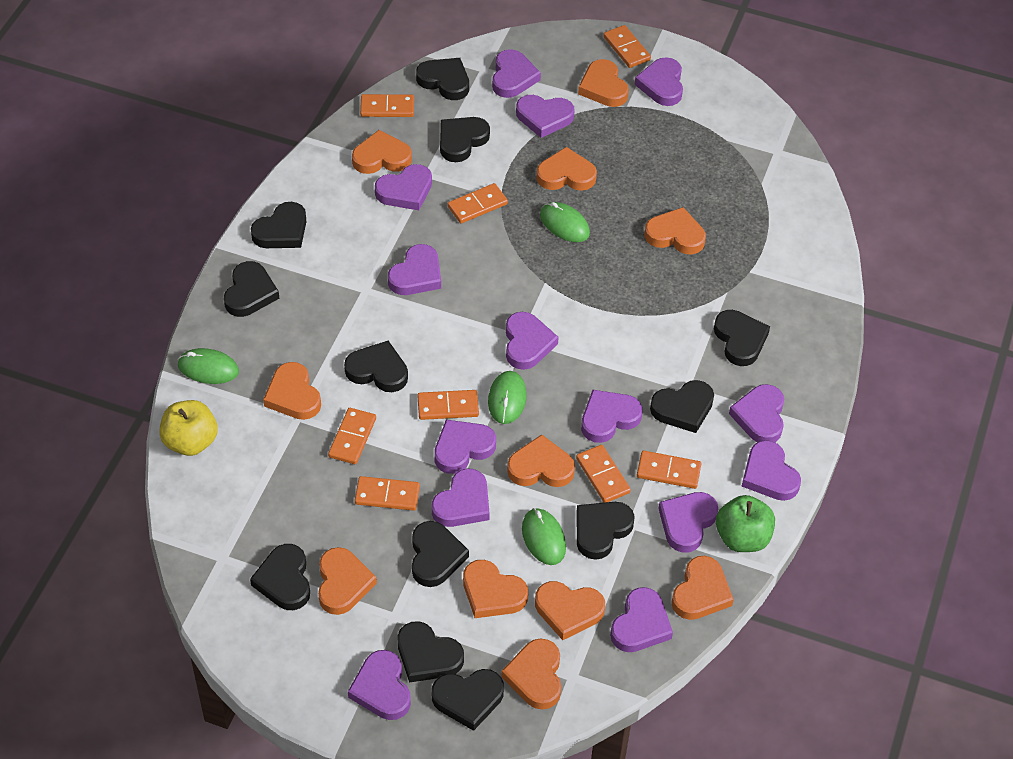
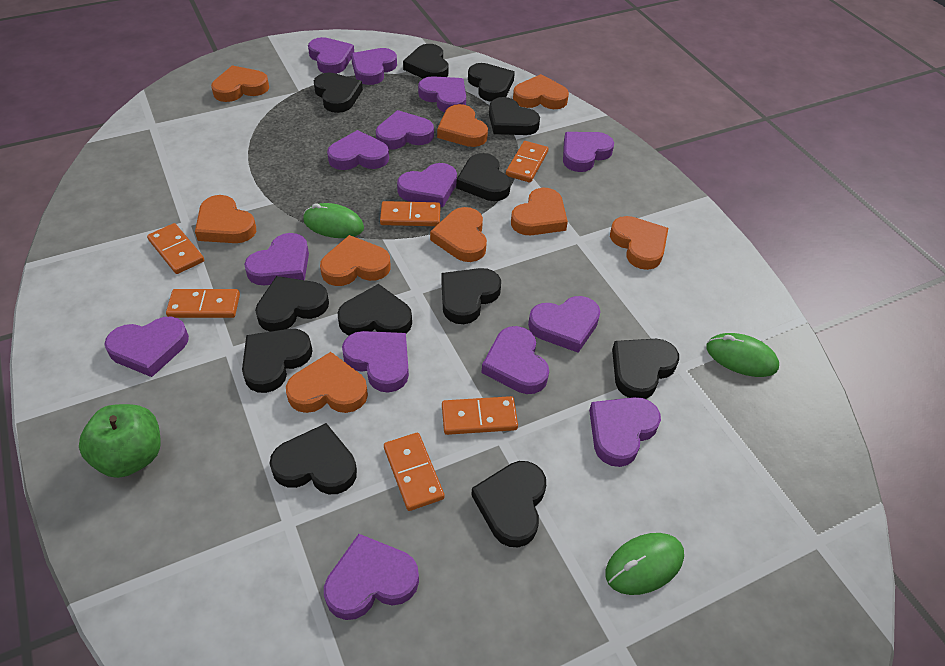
green mouse: [178,348,239,384] [488,371,527,424] [522,508,566,565] [540,202,590,242] = 4 -> [303,203,364,238] [606,533,684,595] [706,333,779,377] = 3
orange domino: [328,408,376,464] [355,476,420,511] [360,94,414,117] [417,390,479,420] [448,183,508,223] [576,445,631,503] [603,25,651,68] [637,451,701,489] = 8 -> [147,223,204,274] [166,289,240,318] [380,201,440,226] [384,433,445,511] [442,396,518,435] [506,141,549,183] = 6
orange heart: [263,362,321,420] [318,547,377,615] [352,130,412,174] [463,560,528,618] [501,638,562,710] [507,434,575,487] [535,581,605,640] [536,147,597,191] [578,59,629,107] [644,207,706,254] [671,556,734,620] = 11 -> [195,195,256,243] [211,65,269,102] [286,352,368,413] [320,235,391,286] [430,207,487,262] [437,104,488,147] [511,188,568,235] [513,74,569,109] [610,216,668,270] = 9
yellow apple: [159,400,218,456] = 1 -> none = 0

